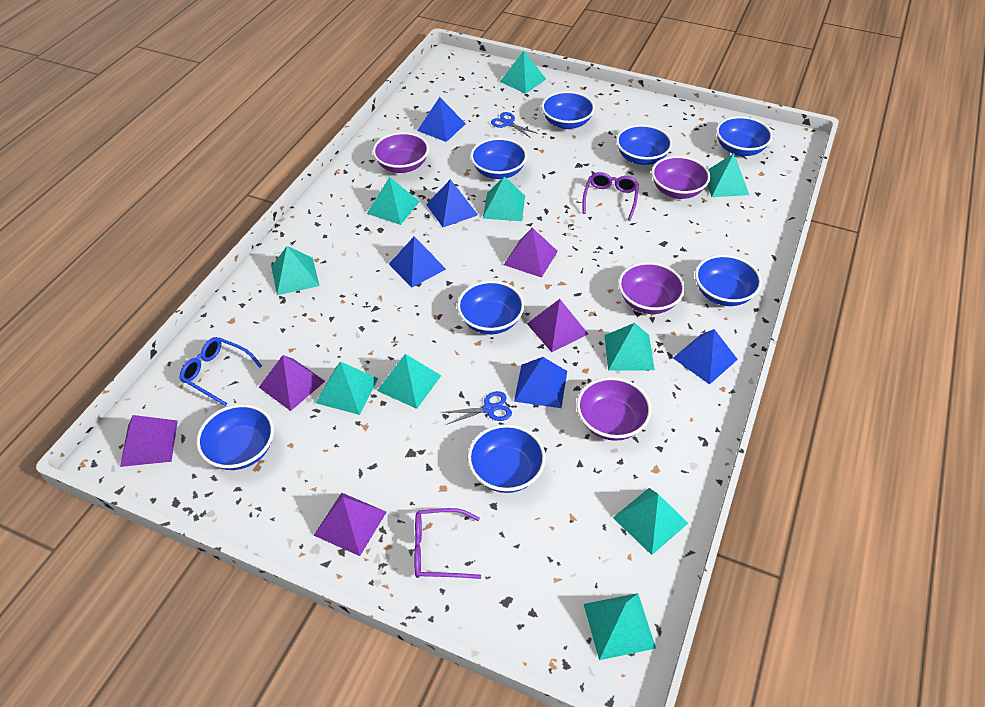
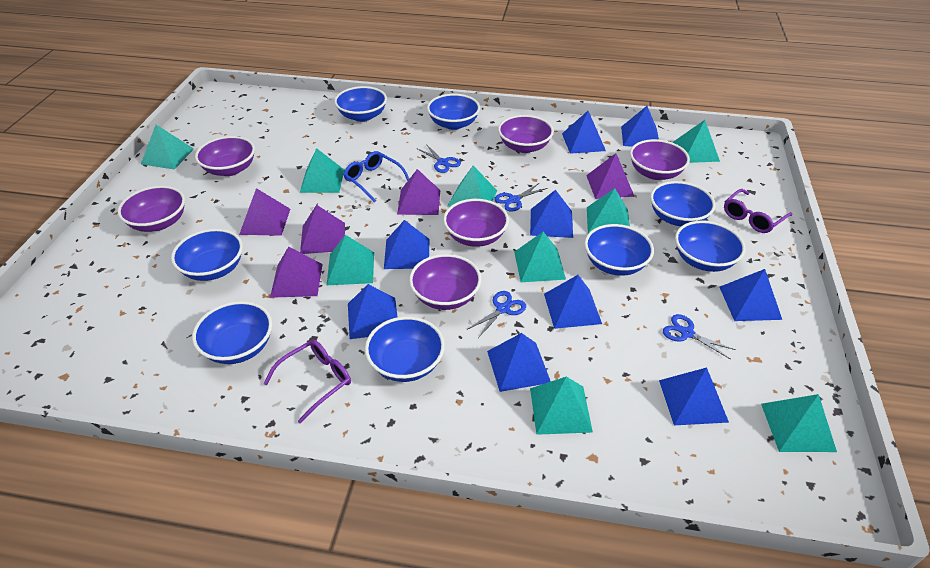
blue pyramid: [389,236,446,288] [417,97,466,142] [426,179,478,227] [514,357,567,408] [673,329,738,385] = 5 -> [348,284,398,339] [384,220,429,269] [487,333,551,392] [530,190,573,238] [544,275,602,329] [562,111,606,154] [621,106,659,147] [659,367,729,425] [720,269,782,321] = 9
blue scissors: [446,391,512,425] [491,112,538,138] = 2 -> [418,144,461,173] [468,291,526,338] [494,183,548,212] [663,314,736,360] = 4
purple bowl: [373,132,429,173] [577,377,652,441] [618,262,685,314] [651,156,710,199] = 4 -> [118,186,185,232] [195,136,255,176] [409,254,482,310] [443,199,509,247] [498,115,554,153] [630,139,690,180] = 6
turquoise pyramid: [271,246,319,295] [316,361,378,415] [367,177,420,225] [377,354,441,409] [483,176,525,221] [500,51,546,94] [584,593,656,660] [604,323,655,371] [613,488,688,555] [707,153,749,197] = 10 -> [141,125,194,169] [300,148,344,193] [327,235,374,285] [448,166,498,207] [514,232,566,282] [530,377,593,435] [587,188,630,234] [672,120,720,163] [761,394,837,452] = 9

